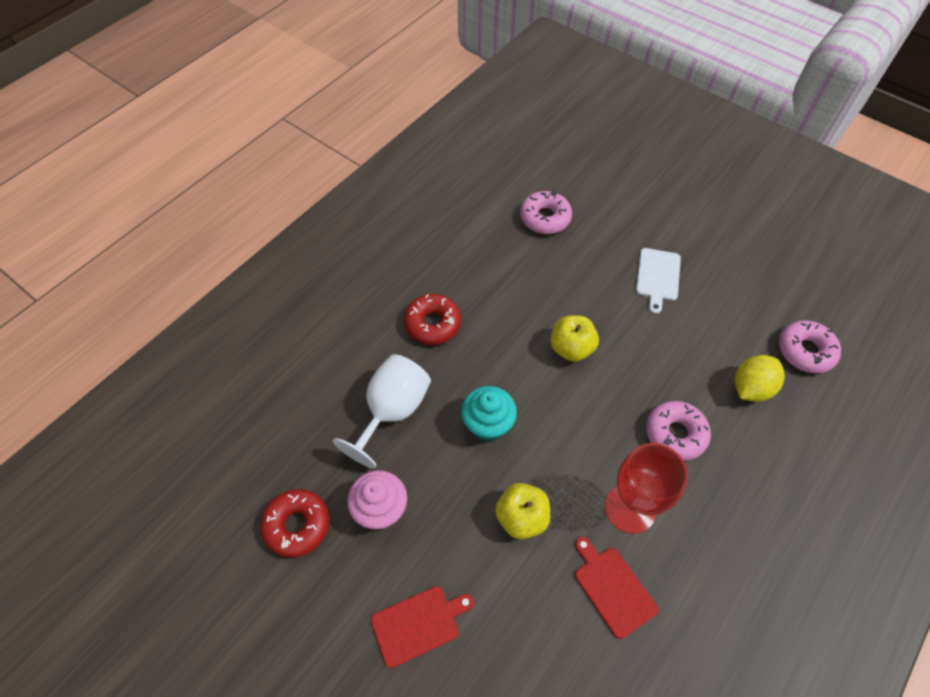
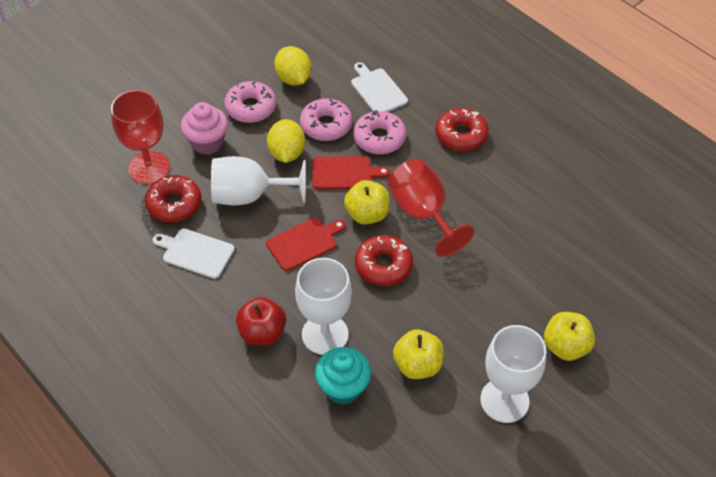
red apple: none = 0 -> [236,297,286,345] = 1
red donut: [260,489,329,558] [404,294,461,345] = 2 -> [145,175,201,222] [355,235,413,286] [436,108,489,151] = 3
red goblet: [605,443,688,534] = 1 -> [111,90,170,184] [387,159,474,257] = 2
white cutting board: [636,248,681,314] = 1 -> [153,229,235,279] [351,62,408,112] = 2
white goblet: [333,354,431,468] = 1 -> [211,156,306,205] [295,258,352,355] [480,325,546,423] = 3
yellow apple: [495,483,550,539] [550,315,599,362] = 2 -> [344,180,389,225] [393,330,444,379] [544,312,595,361] = 3
yellow lemon: [735,355,785,402] = 1 -> [267,119,305,163] [274,46,311,86] = 2

